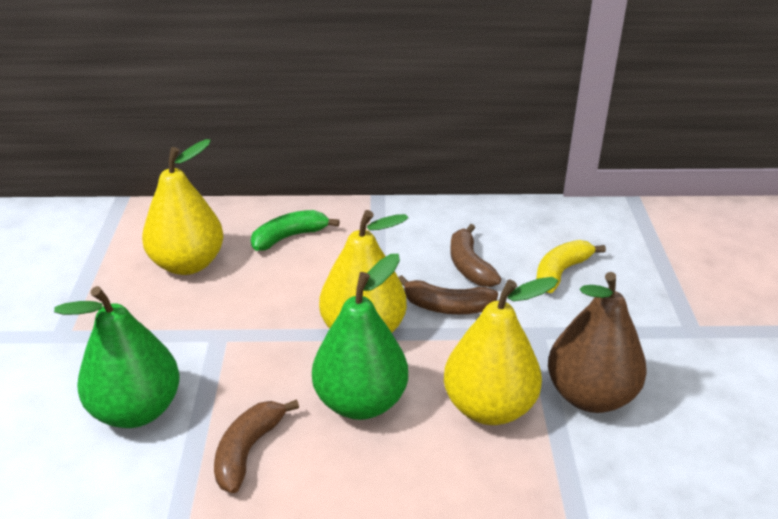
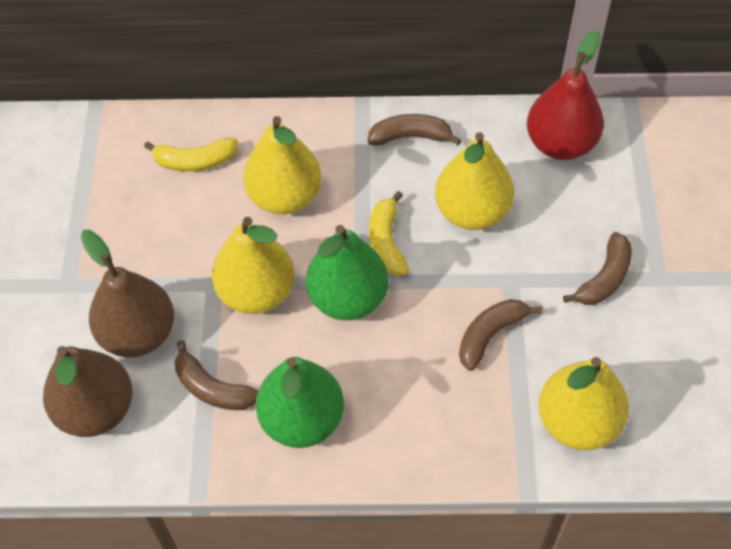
brown banana: [214,399,299,493] [398,275,498,314] [450,224,501,287] = 3 -> [175,340,258,410] [368,114,461,146] [459,299,542,371] [563,232,632,305] = 4
brown pear: [548,272,647,413] = 1 -> [43,346,133,437] [81,230,174,358] = 2
green banana: [251,210,340,251] = 1 -> none = 0
red pear: none = 0 -> [527,29,604,160] = 1
yellow banana: [536,240,606,293] = 1 -> [144,138,238,172] [369,191,409,276] = 2
yellow pear: [142,139,224,275] [319,210,408,333] [444,277,558,425] = 3 -> [212,217,295,314] [243,116,321,214] [435,132,514,230] [538,357,629,450] = 4

